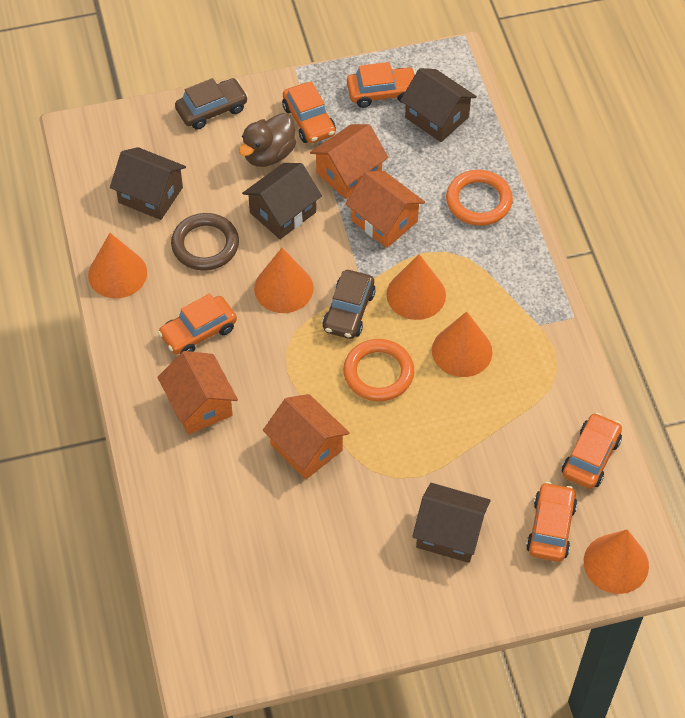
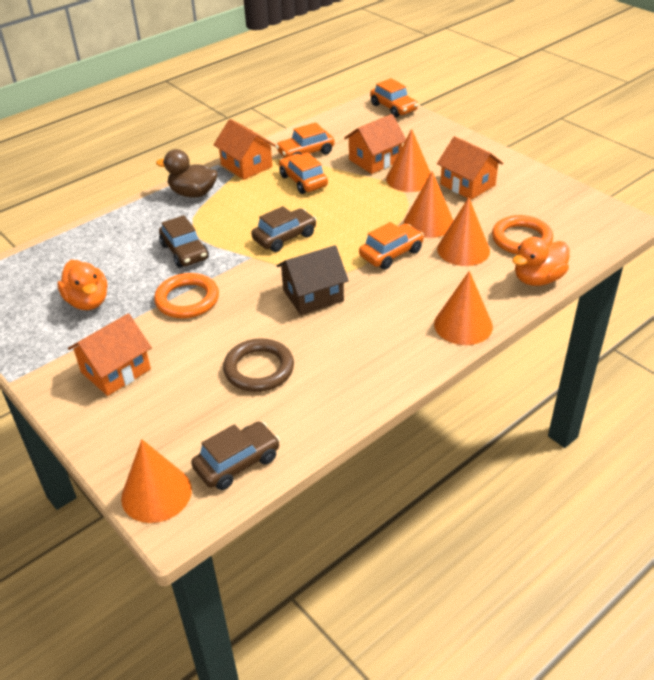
brown car: [175,78,248,130] [323,270,376,339] = 2 -> [159,215,209,268] [191,422,280,490] [251,206,317,252] = 3
brown house: [110,147,186,220] [242,163,322,239] [400,68,477,142] [412,483,491,563] = 4 -> [277,245,349,315] = 1
orange car: [158,293,237,354] [282,81,336,144] [347,62,416,108] [526,482,577,562] [562,413,622,489] = 5 -> [276,122,335,158] [279,153,328,194] [359,222,424,270] [370,78,418,118] = 4
orange duck: none = 0 -> [57,260,107,310] [512,237,569,286] = 2

